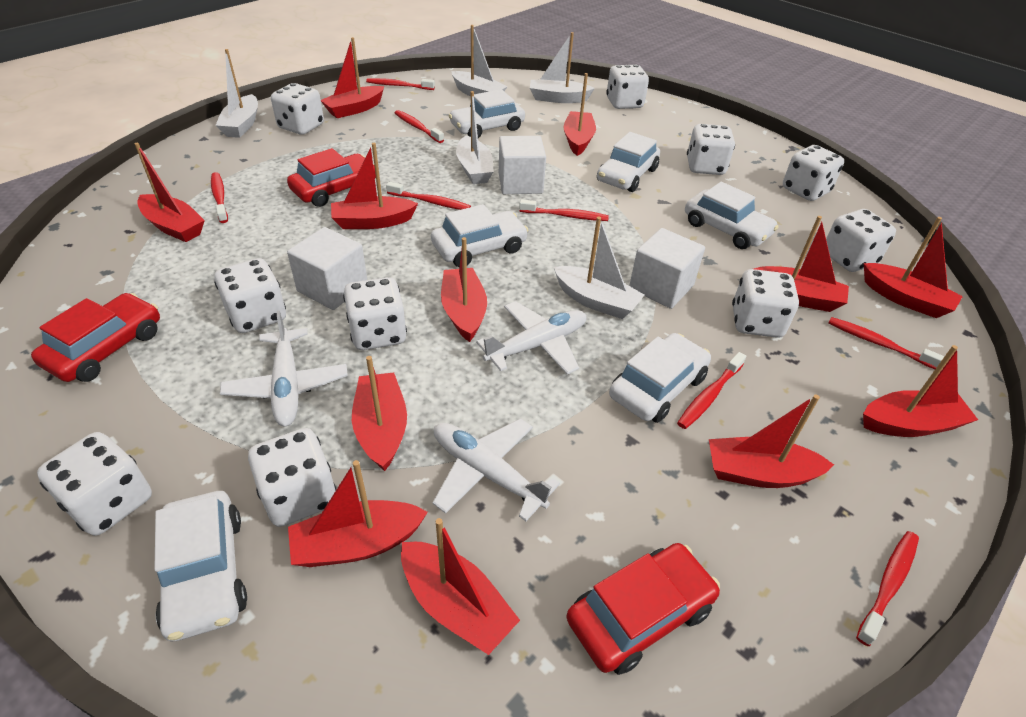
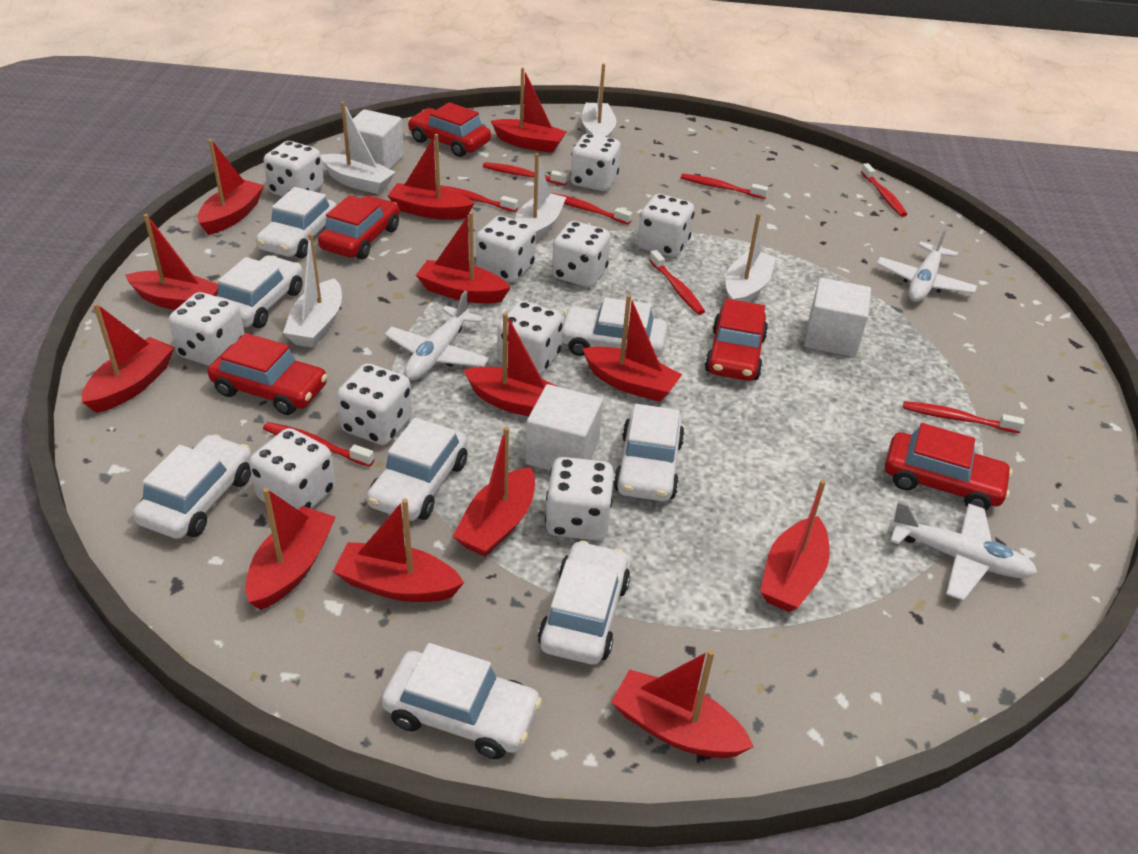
red boat: [135,143,205,242] [288,460,428,567] [321,37,384,118] [331,143,418,229] [352,356,407,471] [401,518,520,655] [441,237,487,342] [564,73,596,156] [709,395,834,488] [754,216,849,312] [863,345,978,437] [864,217,963,318] = 12 -> [82,303,175,413] [125,214,218,310] [197,139,264,235] [245,488,336,610] [333,498,464,602] [388,134,474,220] [416,212,511,303] [453,427,535,557] [464,313,558,416] [491,68,567,153] [582,294,682,402] [611,649,754,758] [760,480,830,612] = 13
red car: [31,293,160,382] [287,148,376,207] [566,543,720,675] = 3 -> [208,333,328,415] [318,195,399,259] [408,102,491,157] [705,299,768,381] [885,423,1013,511] = 5
white car: [154,491,247,641] [431,204,529,267] [448,89,525,138] [597,132,660,192] [609,333,711,423] [685,182,779,249] = 6 -> [133,434,252,539] [217,255,303,328] [256,187,337,258] [366,418,468,521] [382,643,542,759] [538,541,630,664] [562,297,667,357] [613,404,685,501] = 8

